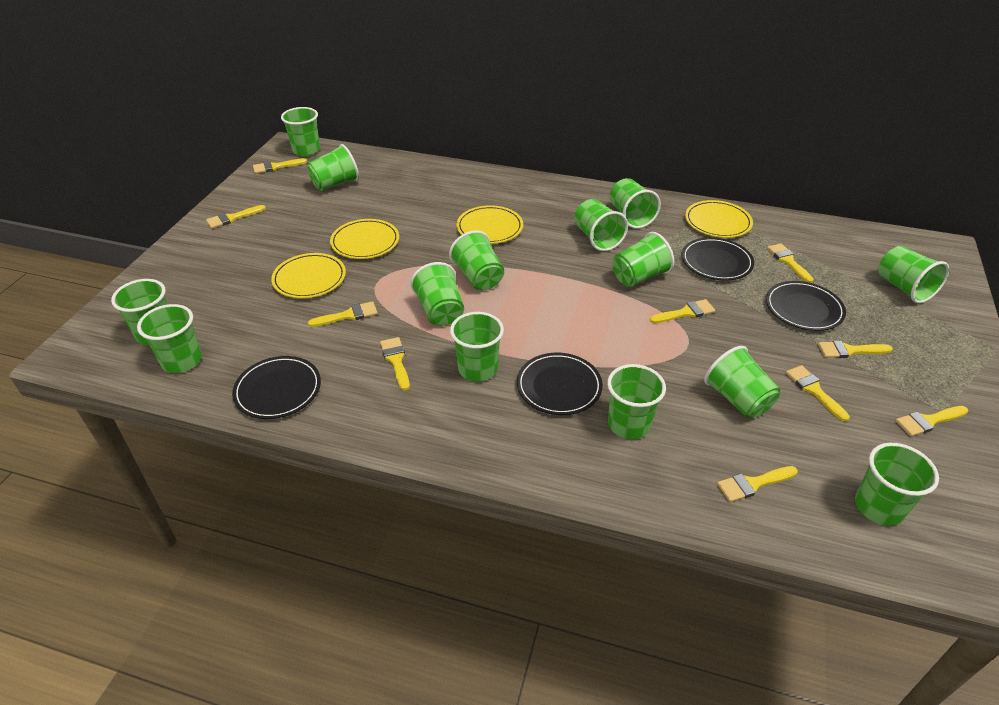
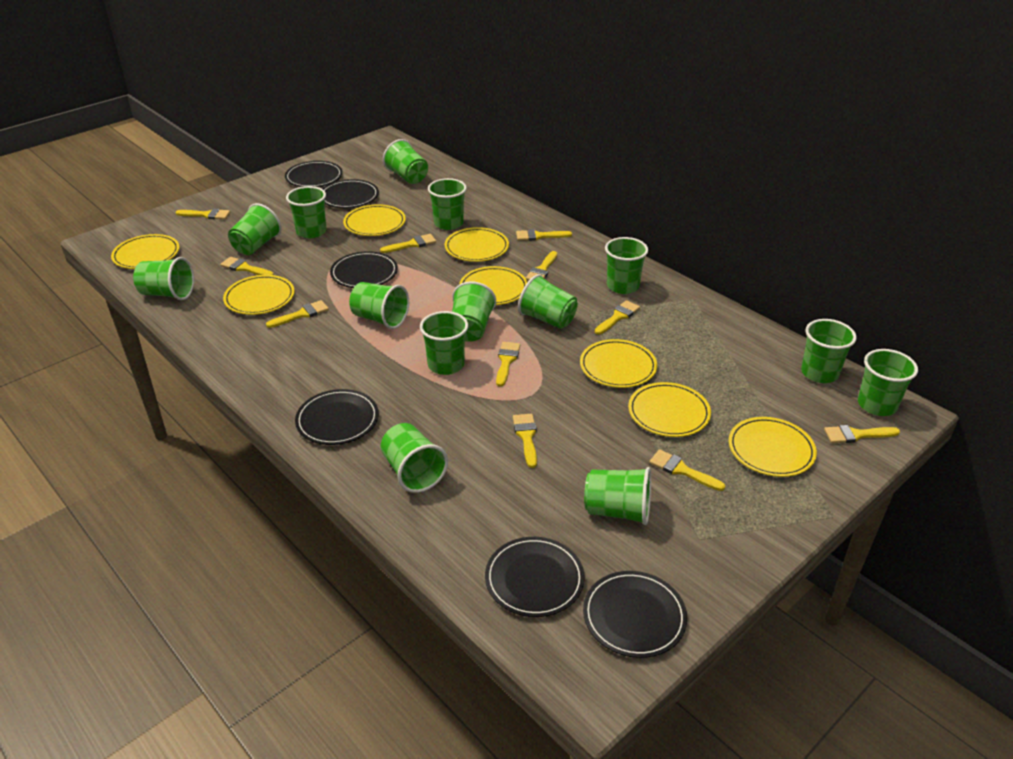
black plate: [232,356,321,419] [517,353,603,415] [682,237,754,281] [766,281,846,331] = 4 -> [285,161,343,187] [295,389,379,445] [323,179,379,208] [330,251,398,288] [485,537,585,617] [583,571,687,658] = 6
yellow brush: [206,205,266,229] [253,158,307,174] [308,301,378,327] [380,337,410,391] [650,299,715,323] [717,466,798,502] [767,243,814,283] [786,365,850,422] [818,341,893,358] [895,406,968,436] = 10 -> [176,209,230,219] [220,257,274,275] [266,300,329,328] [380,234,436,253] [496,342,520,387] [513,414,537,468] [516,229,572,241] [526,251,557,280] [595,300,640,335] [649,449,725,491] [824,425,900,443] = 11
yellow plate: [271,253,346,298] [330,219,399,259] [456,205,523,244] [685,200,753,238] = 4 -> [111,234,180,269] [223,275,295,315] [343,204,406,236] [445,227,509,262] [459,266,527,305] [580,339,657,388] [628,382,711,437] [729,417,817,477] = 8

